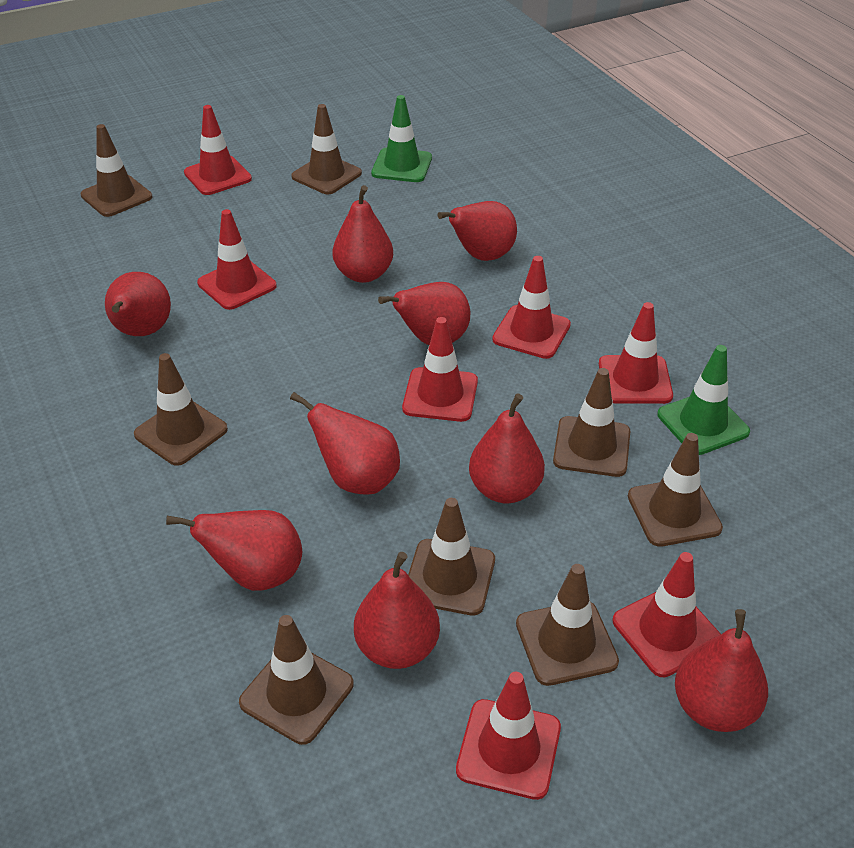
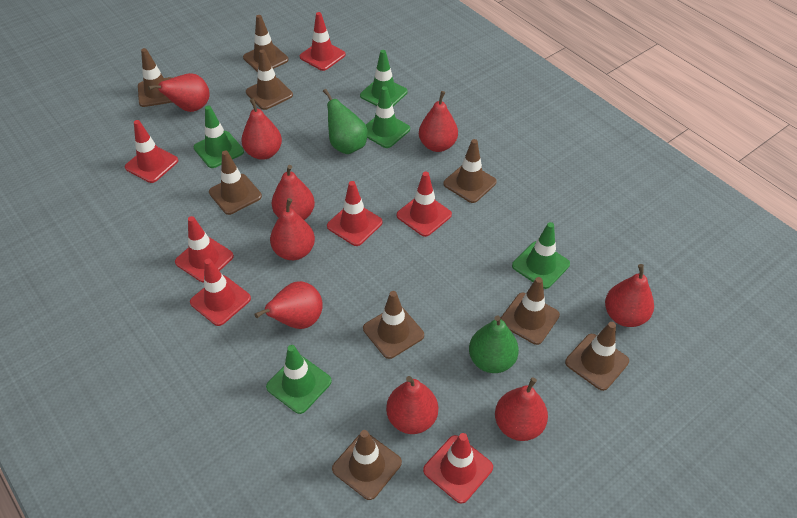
brown traffic cone: [81,124,152,217] [134,353,228,466] [239,615,354,745] [291,104,362,194] [408,498,495,616] [516,564,619,686] [553,368,630,477] [628,433,723,547] = 8 -> [138,48,173,107] [209,151,262,215] [243,15,289,72] [246,49,293,110] [332,430,402,500] [363,291,424,359] [443,139,497,203] [500,277,560,345] [565,322,629,391] = 9
green pear: none = 0 -> [323,89,368,154] [469,315,519,373] = 2
green traffic cone: [371,95,432,182] [657,345,750,455] = 2 -> [194,106,244,168] [266,345,332,414] [360,50,408,106] [366,86,410,148] [512,222,570,289] = 5

